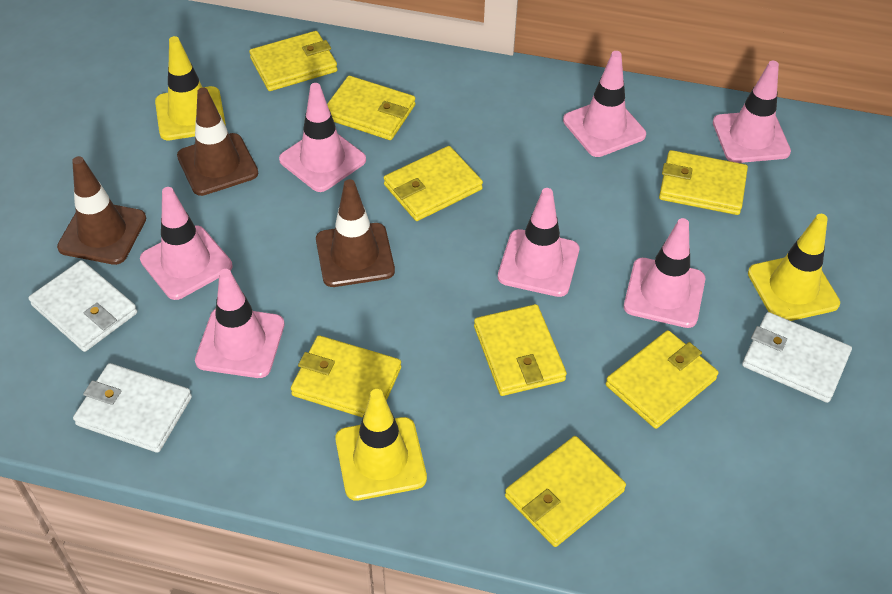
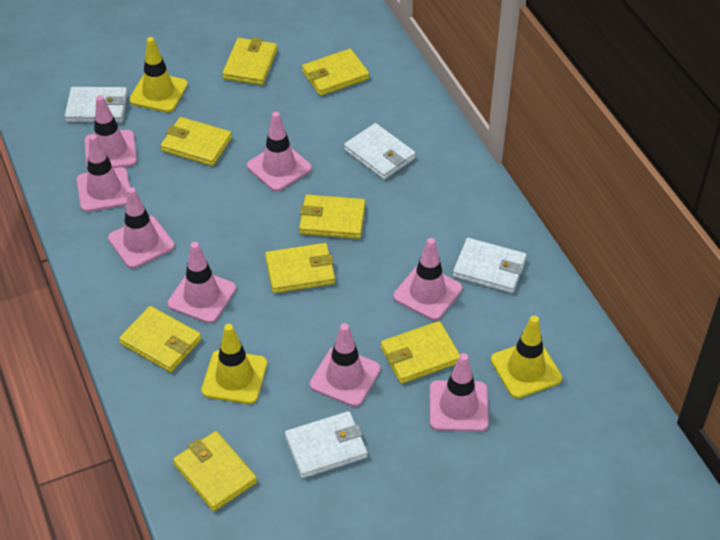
brown traffic cone: [57,156,146,265] [177,88,258,196] [316,179,395,287] = 3 -> none = 0
pink traffic cone: [140,187,232,300] [195,269,284,378] [279,83,366,192] [498,188,579,297] [563,51,646,157] [624,218,705,328] [713,61,791,163] = 7 -> [77,134,130,212] [85,95,137,168] [108,187,175,268] [167,242,236,323] [247,112,312,191] [310,323,381,407] [393,238,462,320] [430,353,489,432] = 8
white wallet: [28,260,137,352] [73,363,192,453] [742,312,852,403] = 3 -> [65,87,128,123] [285,411,368,478] [344,123,416,180] [453,238,527,293] = 4

